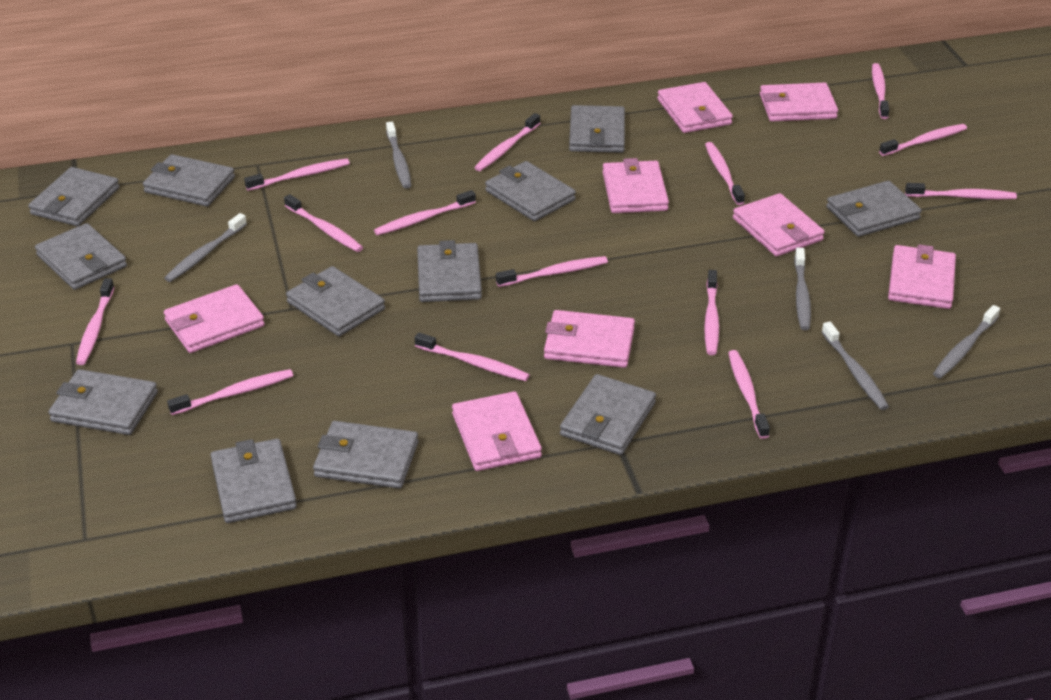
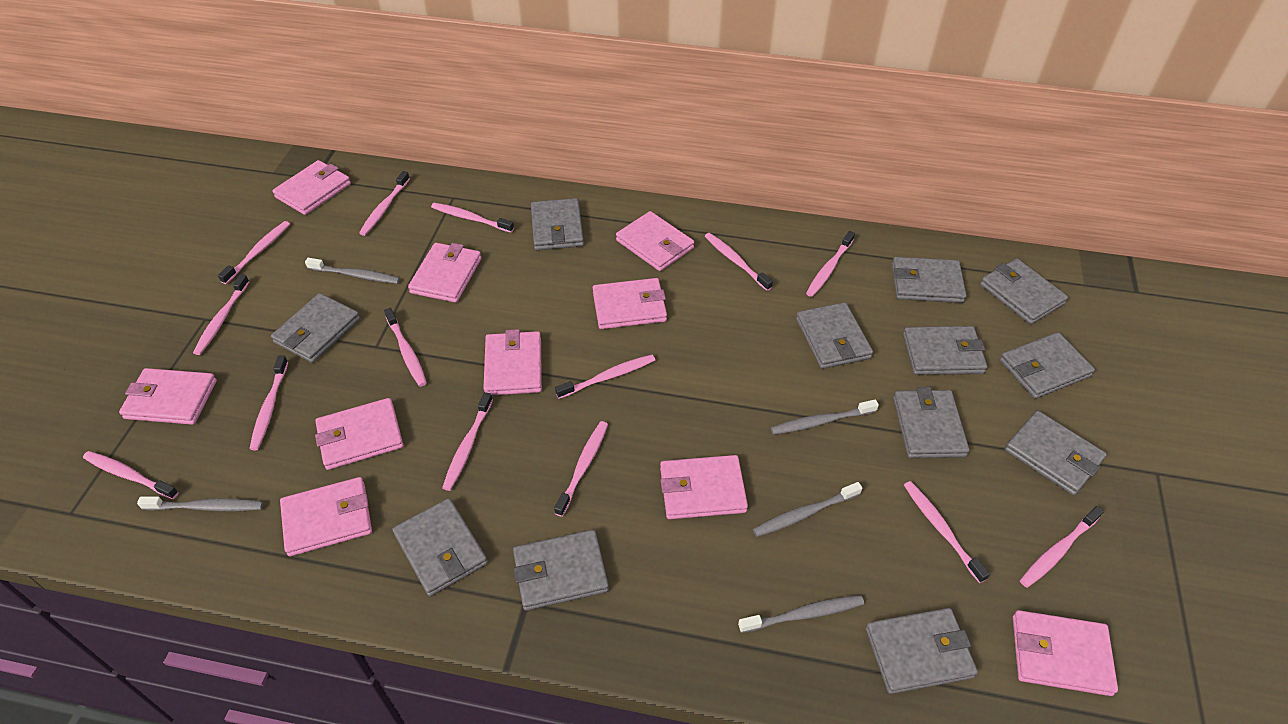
pink wallet: [164,284,265,353] [452,391,542,471] [544,310,635,368] [602,158,669,213] [657,82,733,133] [733,193,825,256] [760,83,838,122] [888,244,956,309] = 8 -> [119,368,217,425] [272,160,351,215] [280,477,372,556] [315,398,403,470] [408,243,481,303] [483,329,542,395] [593,278,667,329] [616,211,694,271] [660,455,748,519] [1013,610,1118,696] = 10

